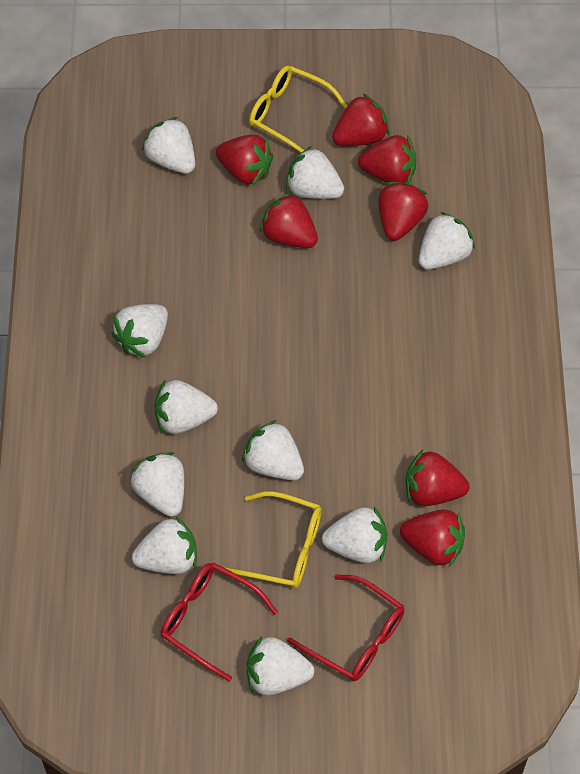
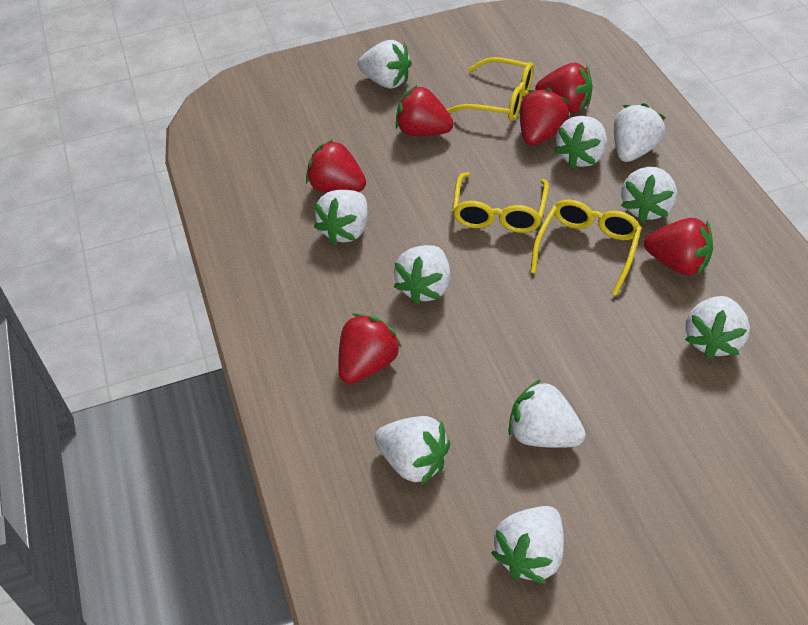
red glasses: [161,562,278,681] [287,575,405,681] = 2 -> none = 0
red strawberry: [216,135,273,186] [260,192,318,248] [332,94,389,146] [358,135,416,183] [378,182,428,241] [400,509,465,567] [405,450,470,506] = 7 -> [306,140,366,192] [338,313,402,384] [396,86,454,136] [520,88,569,146] [535,63,593,113] [644,218,713,275] = 6
yellow glasses: [223,492,322,588] [249,66,347,153] = 2 -> [446,57,534,121] [452,172,549,233] [530,199,642,296] = 3

